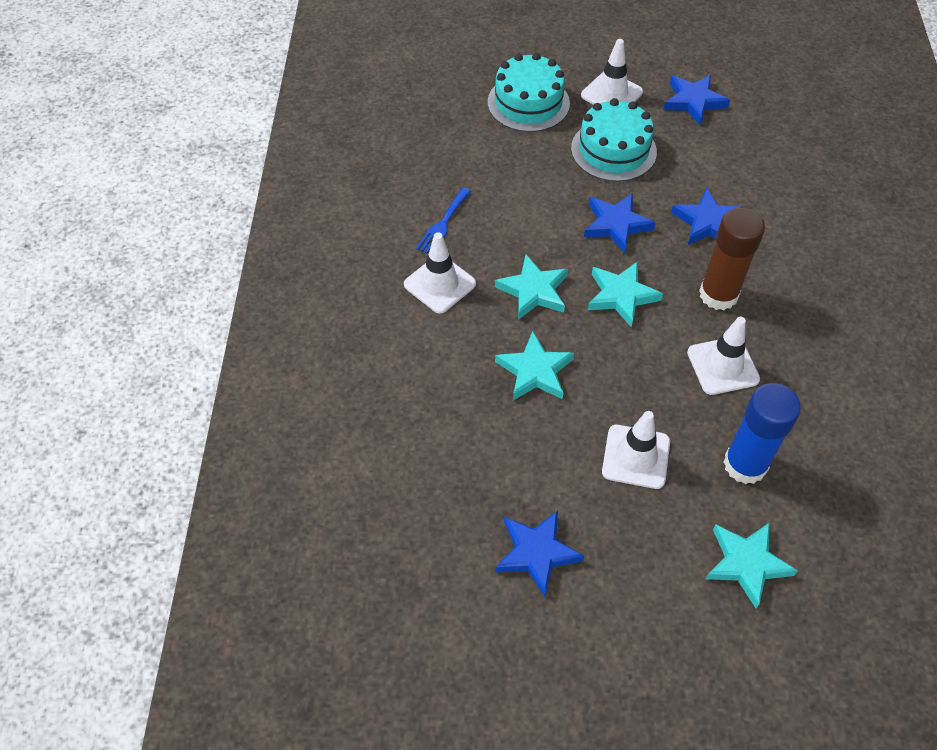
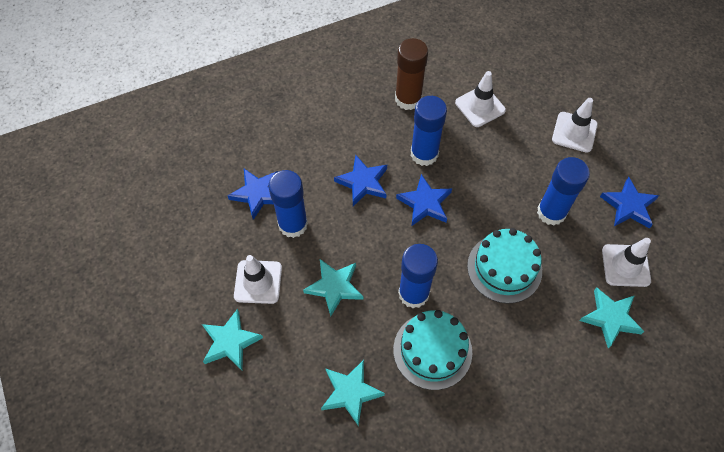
blue fork: [416,187,471,254] = 1 -> none = 0
blue glue stick: [723,383,801,484] = 1 -> [268,170,308,238] [398,244,438,308] [411,96,447,166] [537,157,590,226] = 4

